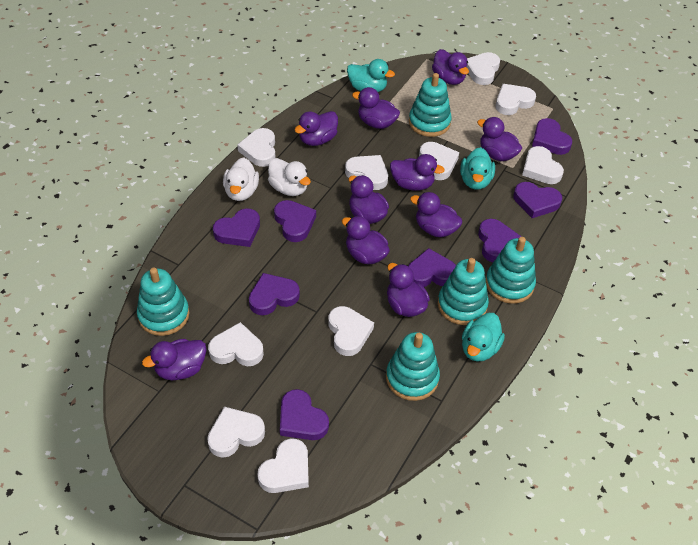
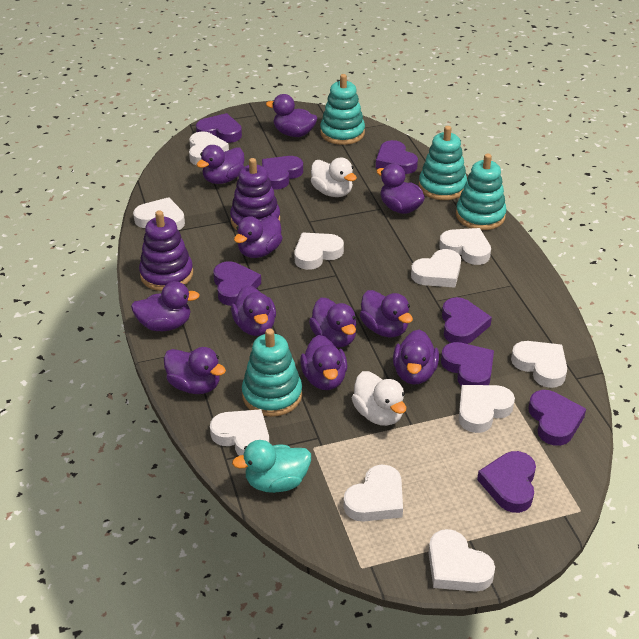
purple duck: [142,339,206,380] [295,111,338,146] [342,216,390,264] [349,175,389,224] [352,87,400,129] [387,263,430,317] [390,154,445,191] [410,192,462,237] [432,49,469,85] [477,117,522,161] = 10 -> [131,281,200,331] [164,347,226,394] [197,145,244,184] [231,285,276,336] [234,216,283,258] [266,94,317,137] [300,335,347,390] [309,298,356,348] [360,290,413,337] [377,164,425,214] [393,330,439,384] = 11
purple stacking toy: none = 0 -> [139,210,193,291] [230,158,280,230] = 2
turquoise duck: [347,59,395,92] [460,147,495,190] [462,313,505,362] = 3 -> [232,440,311,493] = 1
turquoise stacking toy: [137,268,189,336] [386,332,440,401] [409,73,452,137] [438,258,489,325] [486,237,536,304] = 5 -> [242,329,302,417] [320,74,365,145] [419,126,467,200] [456,154,507,230] = 4

